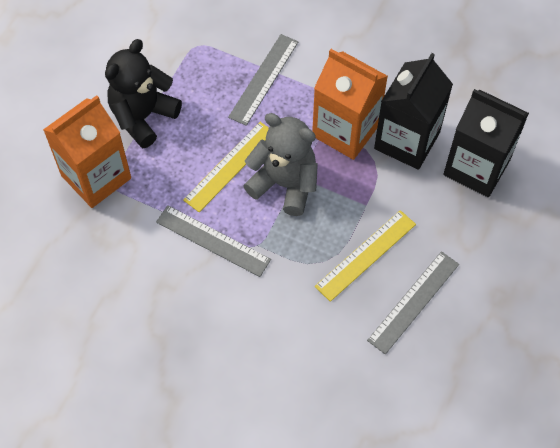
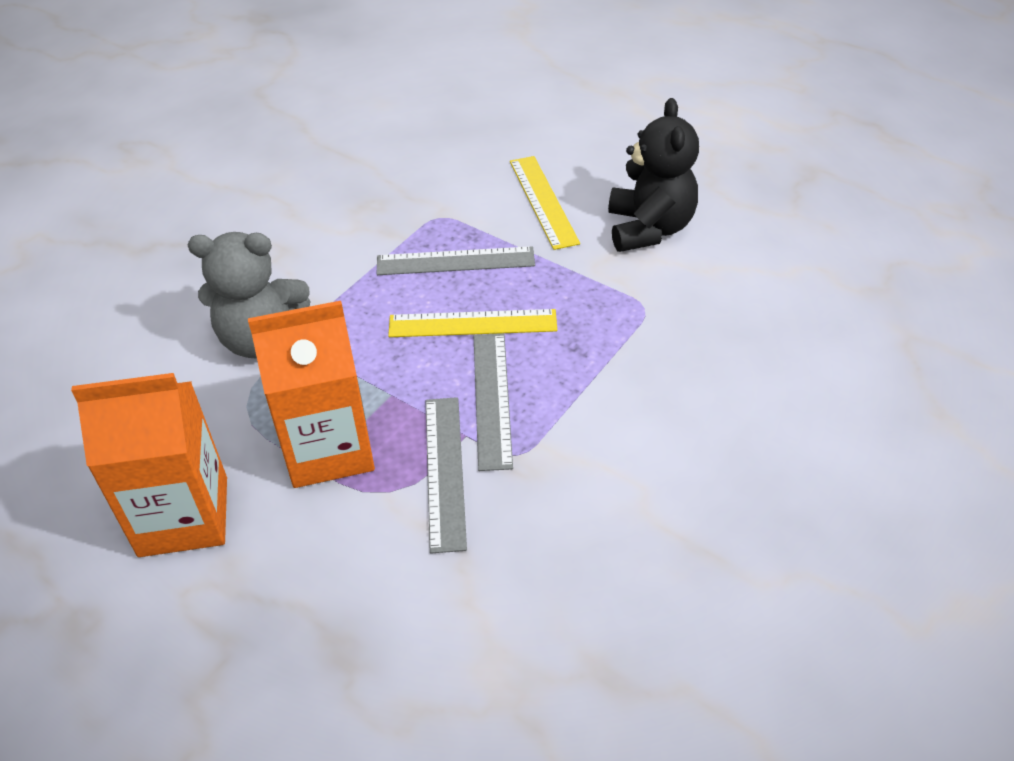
black carton: [374,53,453,170] [443,89,529,197] = 2 -> none = 0

